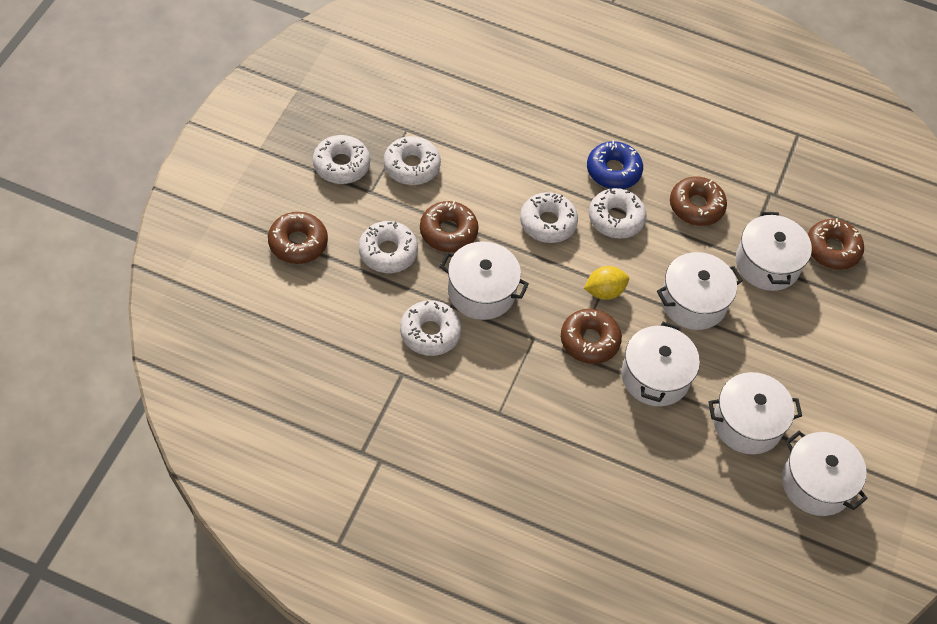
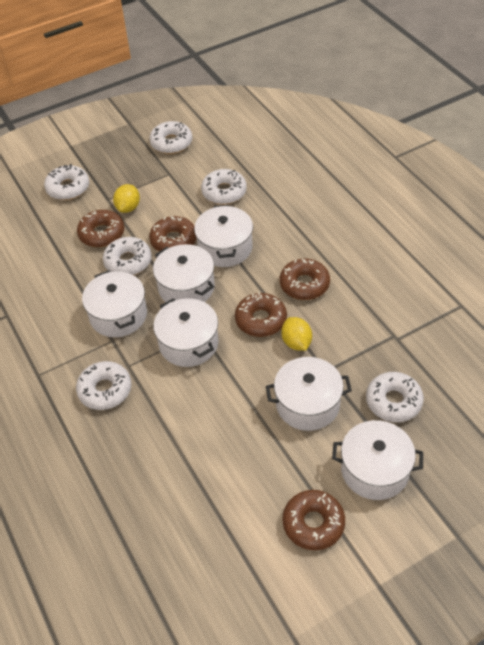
blue donut: [587,140,643,189] = 1 -> none = 0
yellow lemon: [584,266,629,300] = 1 -> [113,184,140,213] [281,317,312,351] = 2

